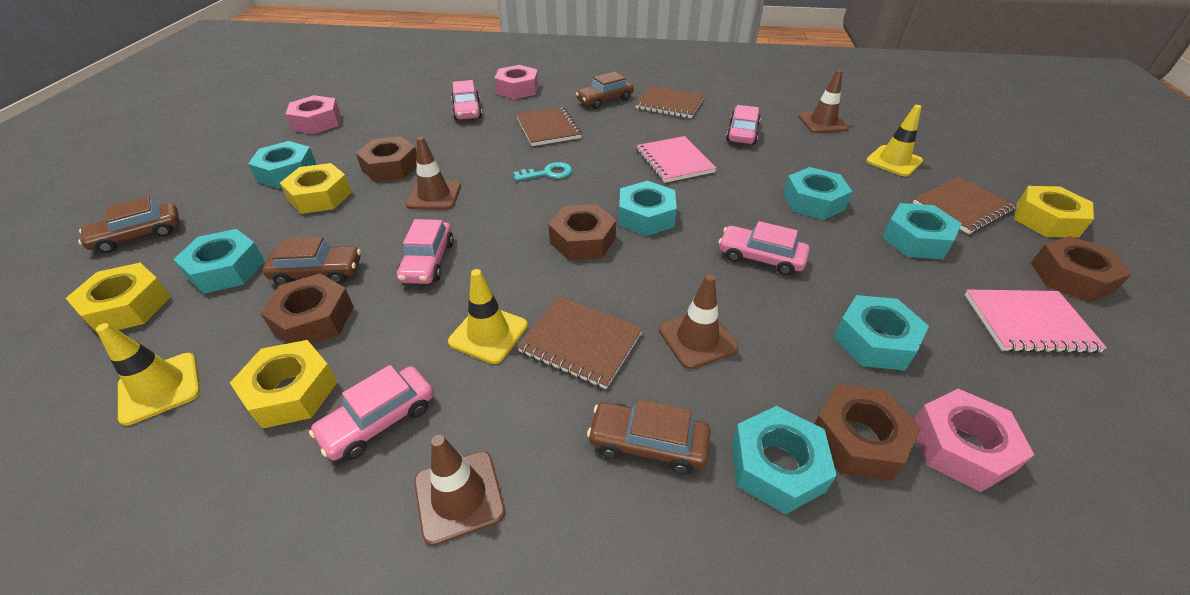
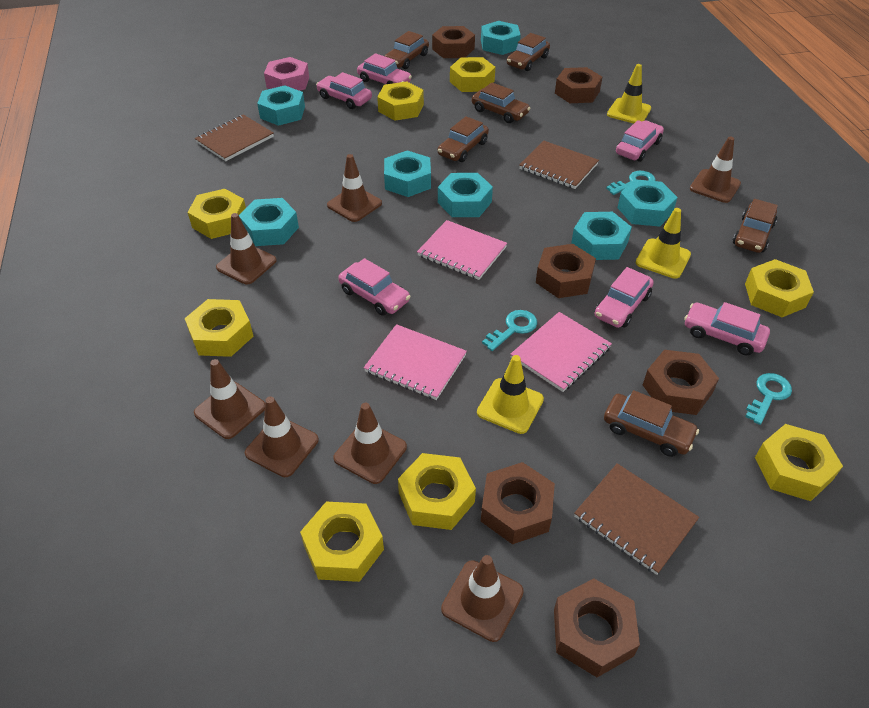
brown car: [78,196,180,253] [262,237,361,285] [576,71,634,109] [587,399,710,474] = 4 -> [385,31,429,69] [438,116,489,162] [472,82,530,123] [507,33,550,71] [604,390,699,457] [733,199,778,253] = 6
brown notebook: [516,107,582,146] [517,296,643,389] [635,86,704,118] [913,177,1017,234] = 4 -> [195,115,274,161] [519,141,599,189] [574,463,699,575] = 3
brown nut: [260,273,354,344] [356,136,417,182] [548,204,616,260] [814,384,921,481] [1031,236,1132,302] = 5 -> [432,26,475,58] [481,462,555,544] [536,244,596,298] [554,578,640,677] [555,67,602,103] [643,350,719,415] = 6
brown traffic cone: [406,137,461,210] [414,435,505,546] [659,274,739,369] [799,70,849,133] = 4 -> [194,359,265,439] [216,213,277,284] [245,396,319,477] [327,154,382,222] [334,403,407,484] [441,555,524,642] [690,136,741,203] = 7
pink car: [309,365,434,460] [397,219,454,284] [451,80,482,120] [719,221,809,276] [726,105,761,145] = 5 -> [316,72,372,109] [338,258,410,316] [357,53,412,84] [594,267,654,328] [616,120,664,162] [684,302,770,355] = 6
pink notebook: [636,136,716,183] [965,289,1107,354] = 2 -> [364,324,467,400] [417,220,507,280] [510,312,612,392] = 3
pink nut: [286,95,341,134] [494,65,539,99] [914,389,1034,492] = 3 -> [264,57,309,91] = 1
turquoise key: [514,162,572,181] = 1 -> [482,310,537,351] [606,171,656,195] [745,373,792,425] = 3
yellow nut: [66,263,171,332] [230,340,338,429] [280,163,352,214] [1014,186,1094,238] = 4 -> [185,299,253,357] [187,189,246,239] [300,502,384,582] [377,81,424,121] [398,453,476,530] [450,57,495,92] [745,259,814,317] [755,424,843,501] = 8

